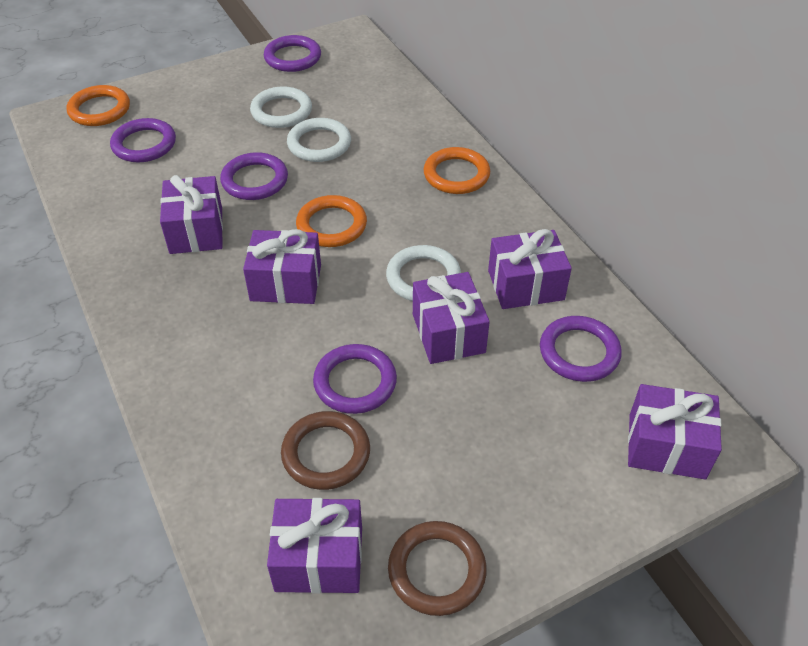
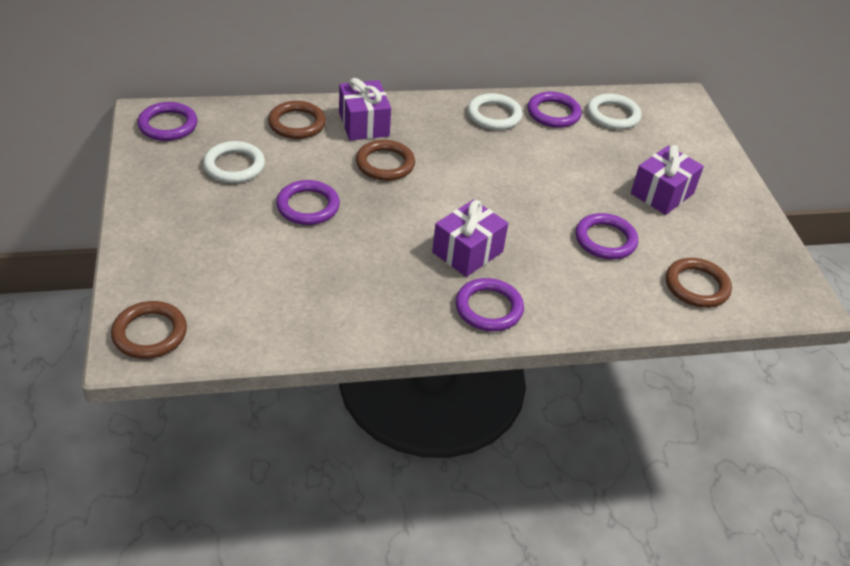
brown ring: [281,411,370,490] [388,521,487,616] = 2 -> [111,301,187,359] [268,101,326,139] [356,140,415,181] [666,258,732,308] = 4
orange ring: [67,85,130,126] [296,195,367,247] [423,147,490,194] = 3 -> none = 0
purple gift: [160,175,223,254] [243,229,321,304] [267,498,362,594] [413,272,490,364] [488,229,572,309] [628,384,722,479] = 6 -> [339,78,391,141] [432,199,508,277] [631,145,704,215] = 3

